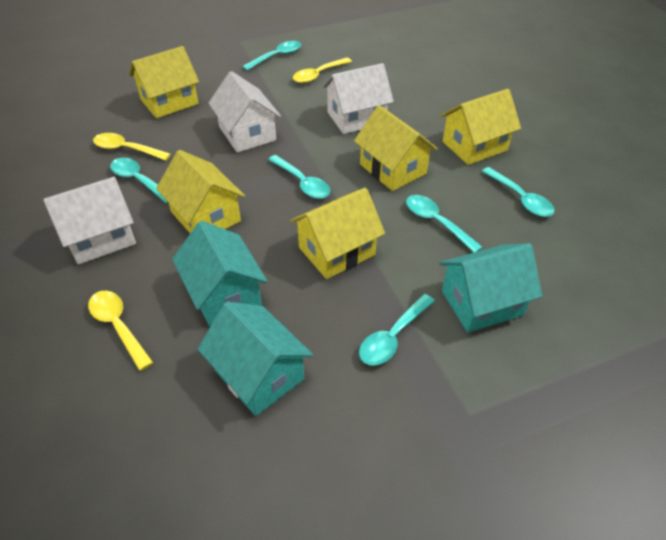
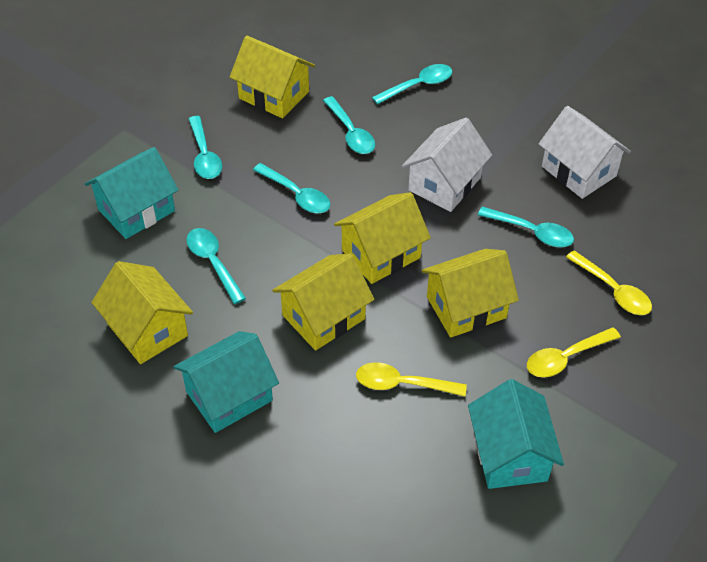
white house: [43,177,136,265] [208,71,281,153] [322,63,394,134] = 3 -> [402,118,492,212] [539,106,631,199] = 2

